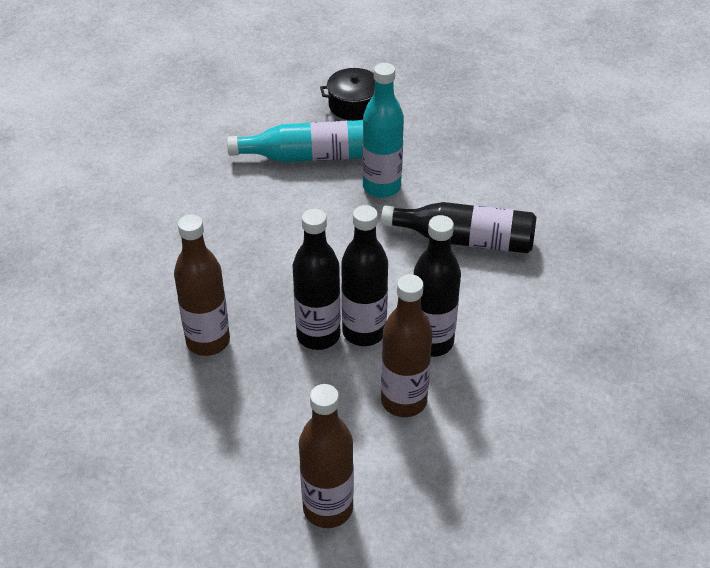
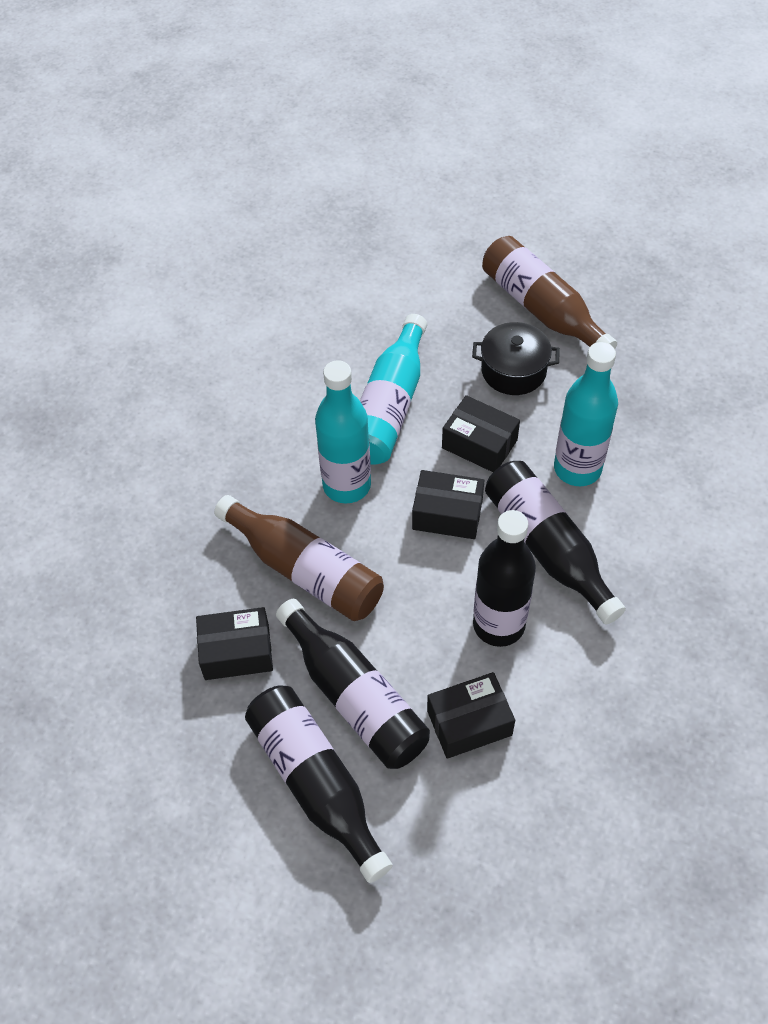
black box: none = 0 -> [196,607,273,680] [412,470,484,539] [427,672,515,759] [442,395,520,472] = 4
brown bottle: [174,214,230,356] [299,384,354,528] [381,274,433,417] = 3 -> [214,495,384,621] [482,236,617,349] = 2
turquoise bottle: [227,120,363,162] [362,63,404,198] = 2 -> [315,360,371,503] [360,314,427,465] [554,342,618,486] = 3

